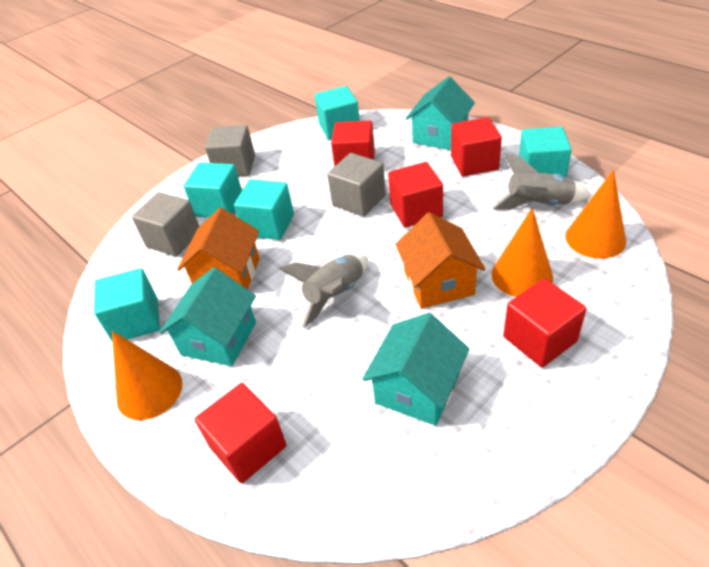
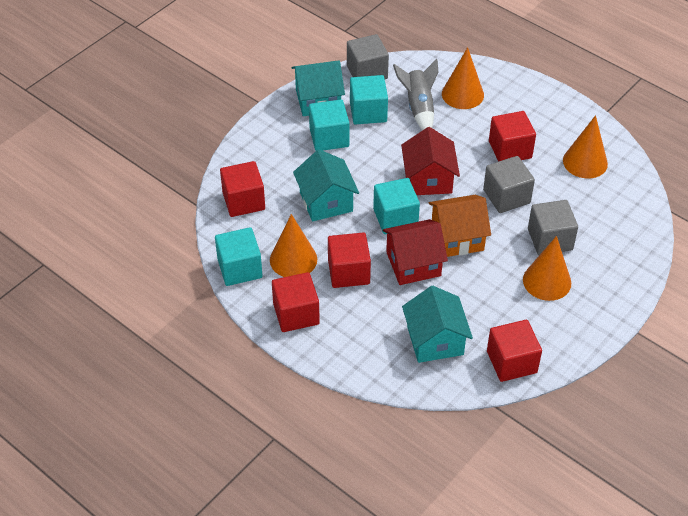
grey rocket: [279,254,368,328] [493,153,592,210] = 2 -> [393,59,438,130] = 1
orange cone: [112,331,182,420] [491,208,553,297] [566,170,627,259] = 3 -> [270,214,317,277] [442,47,484,109] [523,236,571,301] [563,115,608,178] = 4
orange house: [177,208,260,290] [395,212,485,308] = 2 -> [429,195,491,257] = 1
red house: none = 0 -> [383,219,448,285] [401,127,460,195] = 2
turquoise cube: [94,268,160,342] [184,163,242,218] [234,179,294,240] [315,86,360,140] [519,127,572,177] = 5 -> [215,227,263,286] [309,99,349,151] [350,75,388,125] [373,178,420,234] = 4

